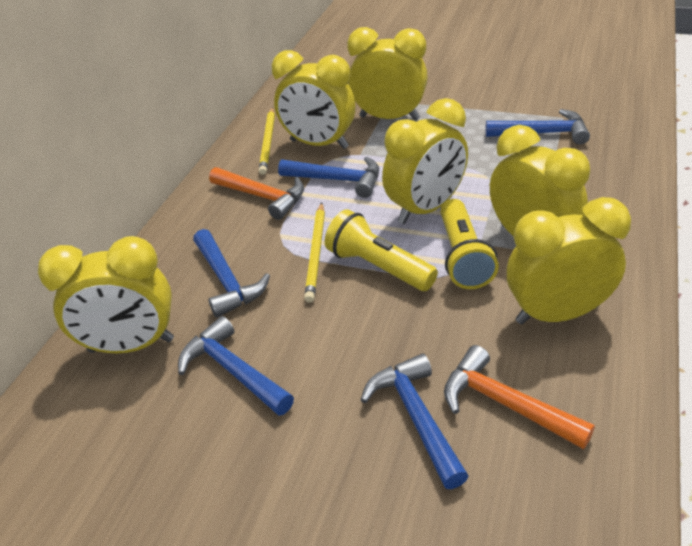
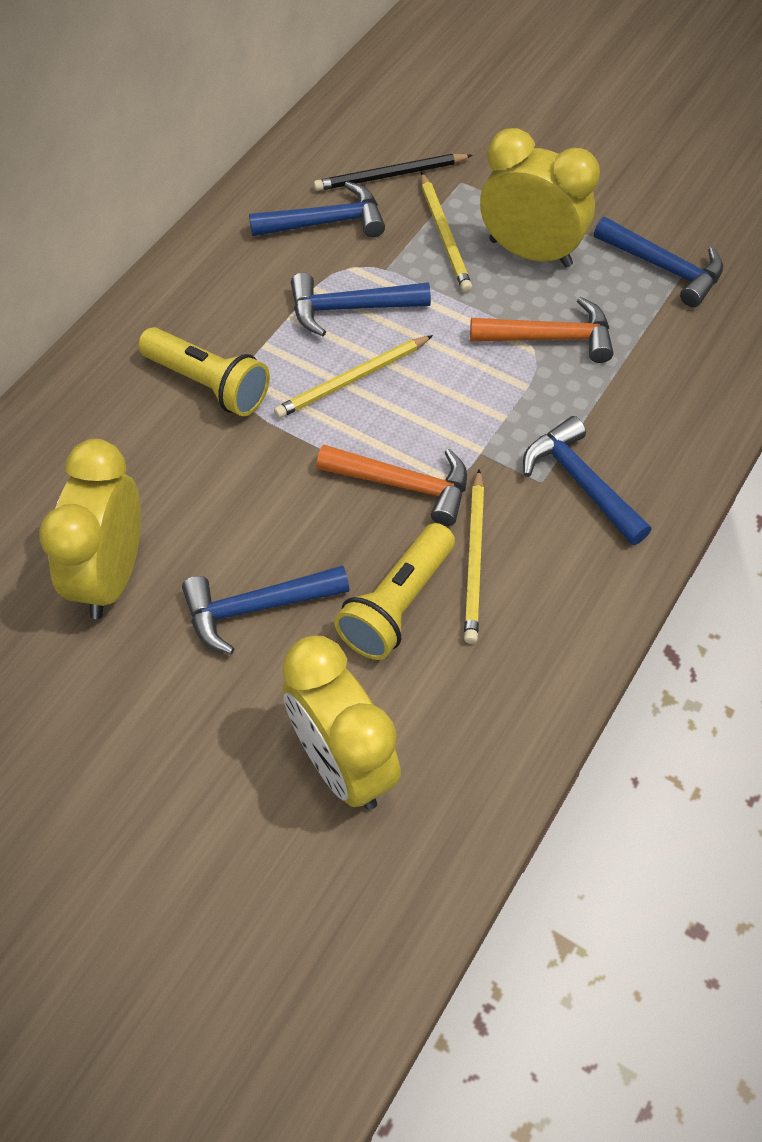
black pencil: none = 0 -> [314,154,473,191] = 1
yellow clock: [38,236,174,353] [272,50,355,149] [347,27,428,121] [382,98,468,224] [490,125,590,237] [507,197,631,325] = 6 -> [39,439,141,619] [282,636,401,810] [480,128,600,267] = 3
yellow pencil: [259,107,275,175] [304,203,325,303] = 2 -> [274,335,433,418] [421,172,472,293] [464,469,484,644] = 3

